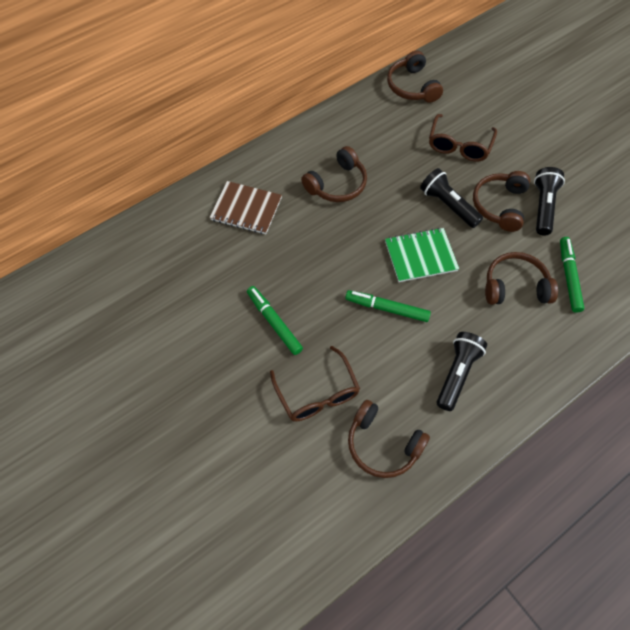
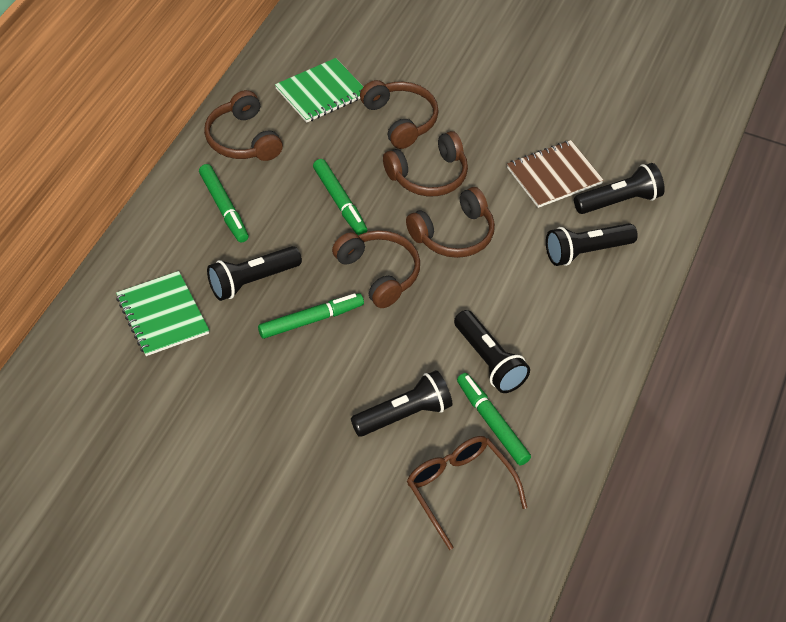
black flashlight: [420,168,483,228] [437,332,487,411] [534,167,565,235] = 3 -> [207,246,302,301] [351,370,452,437] [454,310,530,393] [546,223,638,266] [574,163,665,214] = 5
brown glasses: [270,346,360,422] [429,114,497,162] = 2 -> [407,436,527,550] = 1
green marker: [247,286,303,355] [345,290,431,322] [560,237,584,313] = 3 -> [199,164,249,243] [258,293,364,339] [313,159,367,235] [457,373,531,465] = 4
green notebook: [385,228,459,282] = 1 -> [116,271,209,356] [275,58,363,123] = 2

